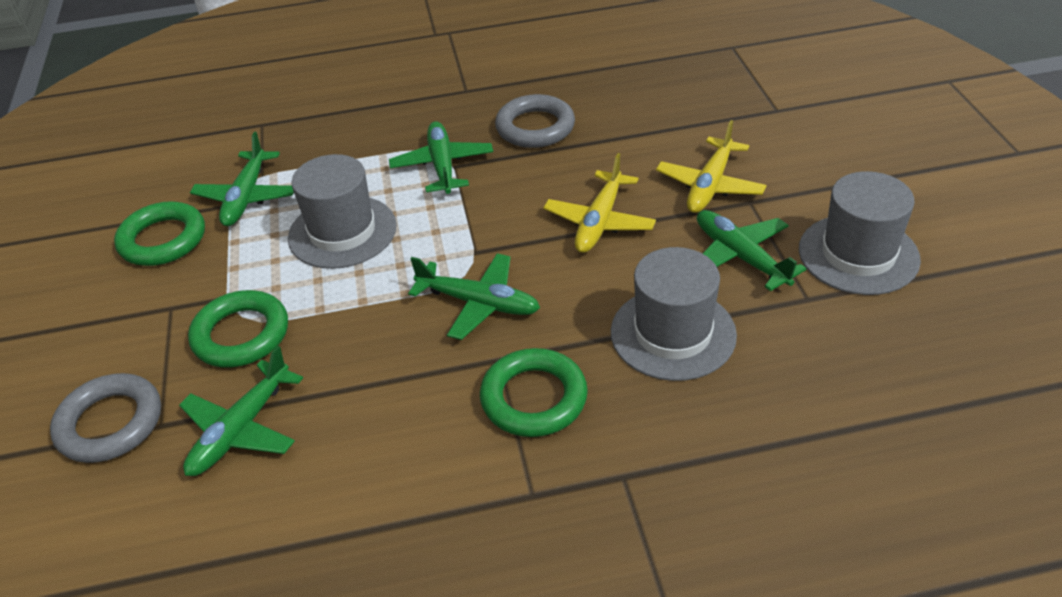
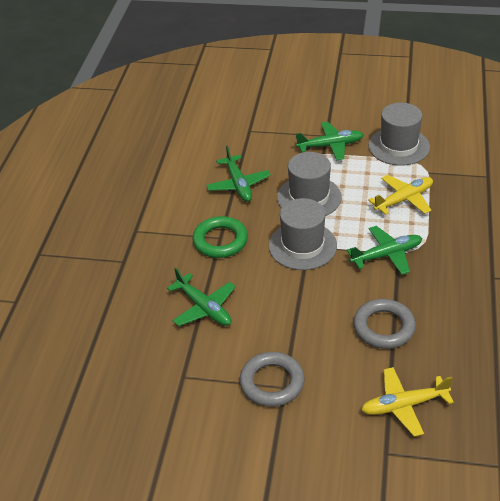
green plane: [179,346,303,476] [190,132,294,226] [389,121,493,194] [408,253,540,340] [697,210,807,291] = 5 -> [167,268,236,326] [206,146,271,202] [296,122,364,160] [347,226,422,275] = 4
green ring: [114,201,205,266] [188,290,288,367] [480,348,588,437] = 3 -> [192,216,248,258] = 1

